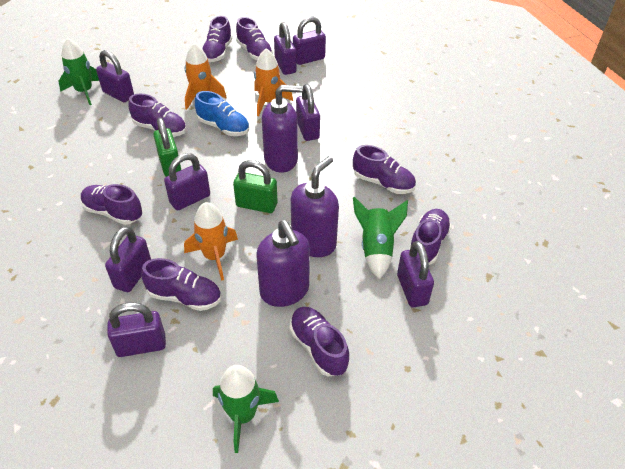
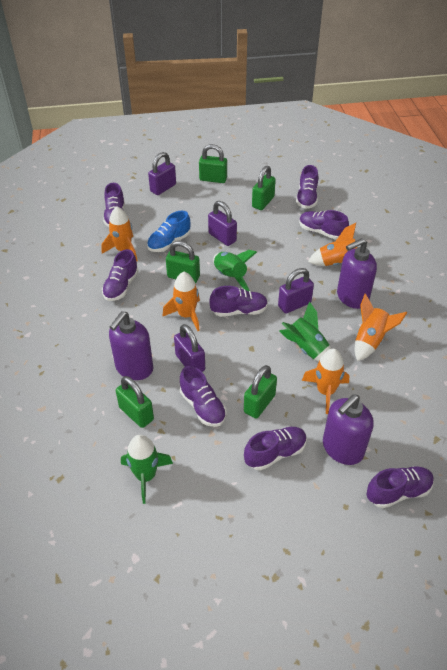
green padlock: [153,118,181,177] [233,160,278,213] = 2 -> [116,376,154,428] [166,241,200,283] [199,144,227,183] [244,365,277,418] [252,166,276,210] = 5
orange rocket: [184,202,238,281] [185,43,227,110] [254,48,293,116] = 3 -> [102,206,138,261] [162,272,200,331] [302,349,350,414] [308,223,358,266] [355,294,407,361] = 5
purple padlock: [96,50,134,102] [105,226,151,292] [107,302,166,357] [164,153,210,210] [274,22,296,75] [293,16,326,65] [296,84,320,141] [397,241,434,307] = 8 -> [148,152,176,195] [174,324,205,372] [208,201,237,246] [278,268,314,313] = 4

